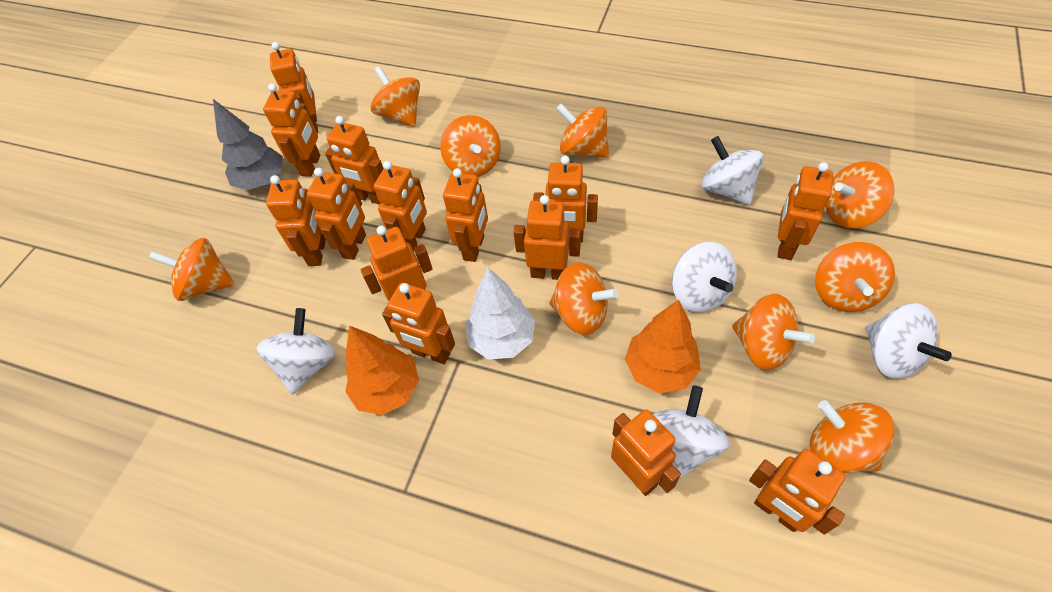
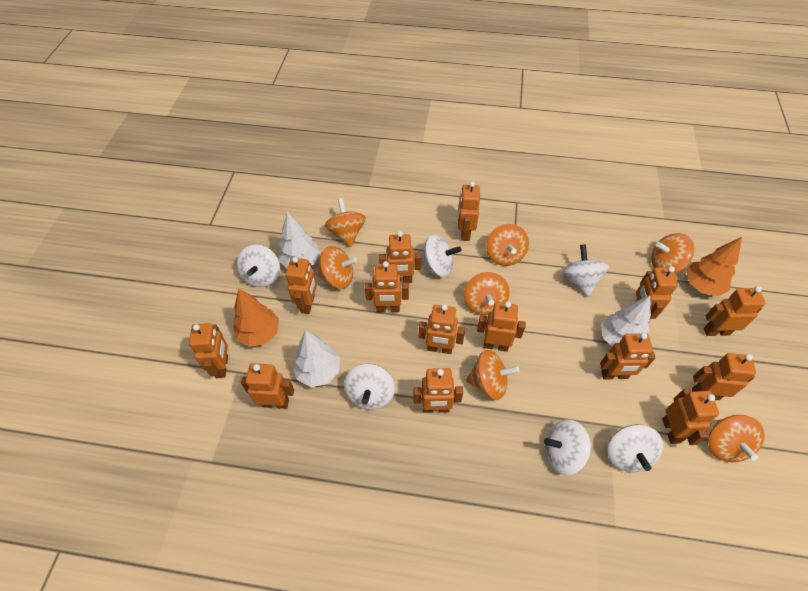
grey tree: [213,99,283,190] = 1 -> none = 0
orange spinning top: [149,238,234,301] [370,66,420,127] [440,115,501,177] [549,262,619,335] [556,103,609,158] [732,294,815,370] [810,400,895,473] [815,242,895,312] [825,161,894,229] = 9 -> [317,246,357,289] [325,198,366,247] [464,272,510,315] [466,350,520,400] [486,224,529,266] [651,233,695,273] [708,415,765,462] = 7
white spinning top: [257,308,335,395] [653,385,730,479] [672,242,737,312] [701,136,763,205] [865,303,952,379] = 5 -> [237,245,280,287] [344,364,395,410] [421,235,461,277] [544,419,591,475] [563,244,609,297] [608,424,663,472] = 6
white tree: [465,267,535,359] = 1 -> [278,211,320,269] [292,330,340,387] [601,295,651,347] = 3

